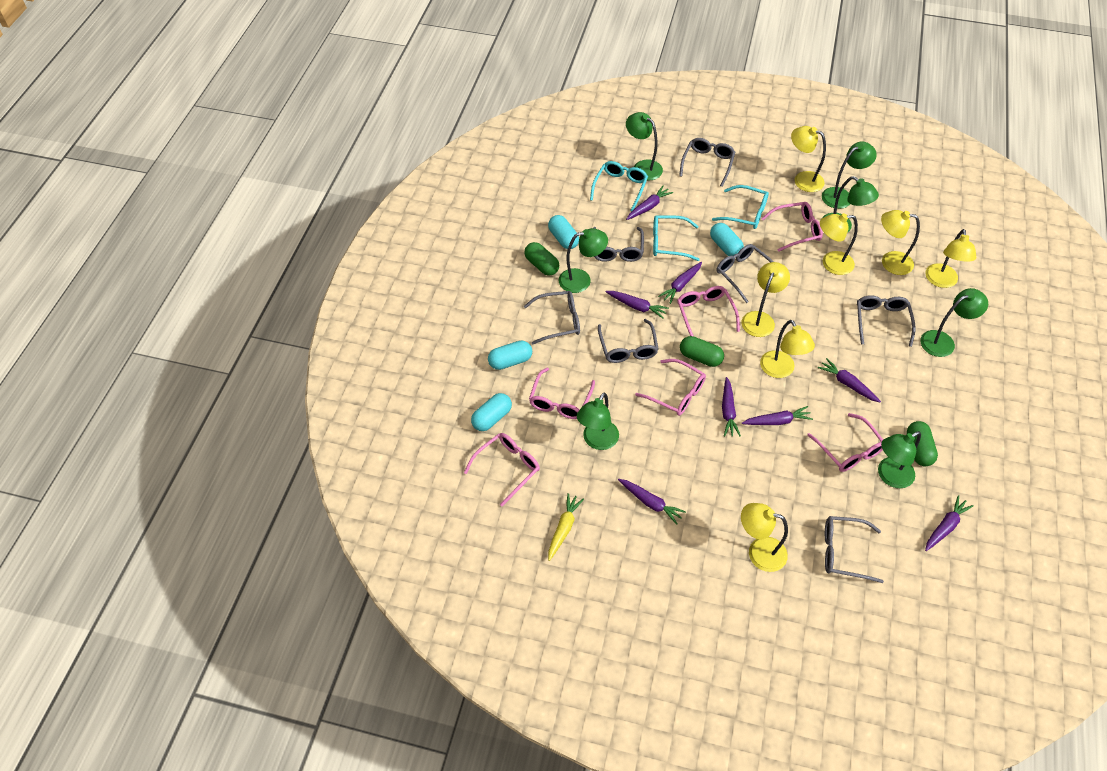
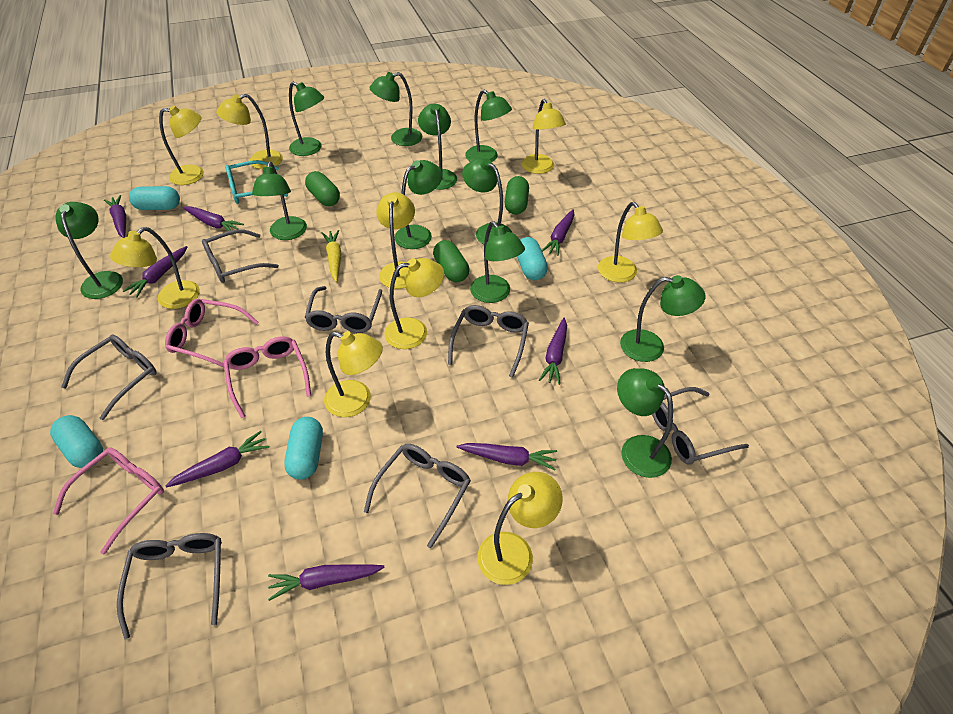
green lamp: [559,228,608,293] [577,392,619,450] [626,112,663,181] [822,141,877,209] [822,176,879,233] [878,431,921,489] [920,288,988,357] = 7 -> [55,202,123,299] [252,162,307,240] [289,82,324,156] [370,72,422,146] [395,160,442,249] [418,104,457,190] [462,158,512,245] [465,90,512,162] [470,221,525,303] [617,368,673,478] [620,275,706,362] = 11
pink glasses: [464,433,540,506] [529,368,595,419] [635,359,706,416] [677,286,740,337] [761,202,823,252] [807,413,883,472] = 6 -> [53,448,164,554] [165,299,258,367] [223,336,311,418] = 3
turquoise glasses: [590,161,648,212] [653,215,700,261] [712,185,769,229] = 3 -> [225,160,288,204] = 1
yellow lamp: [741,503,788,572] [742,262,790,337] [760,320,815,378] [791,126,826,192] [820,213,858,275] [881,210,920,275] [925,229,977,288] = 7 -> [110,227,200,309] [159,106,204,185] [216,94,283,169] [324,331,383,417] [376,192,415,289] [385,258,444,349] [477,472,563,585] [521,99,566,174] [598,202,663,283] = 9

